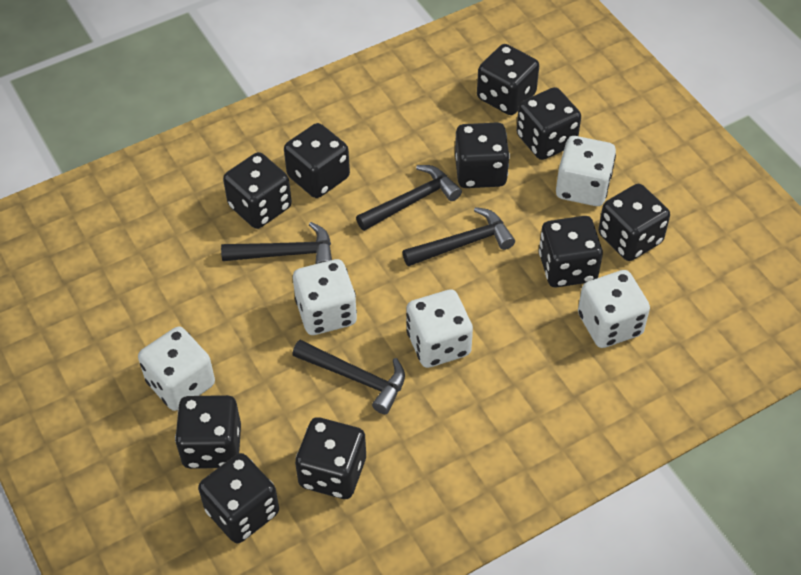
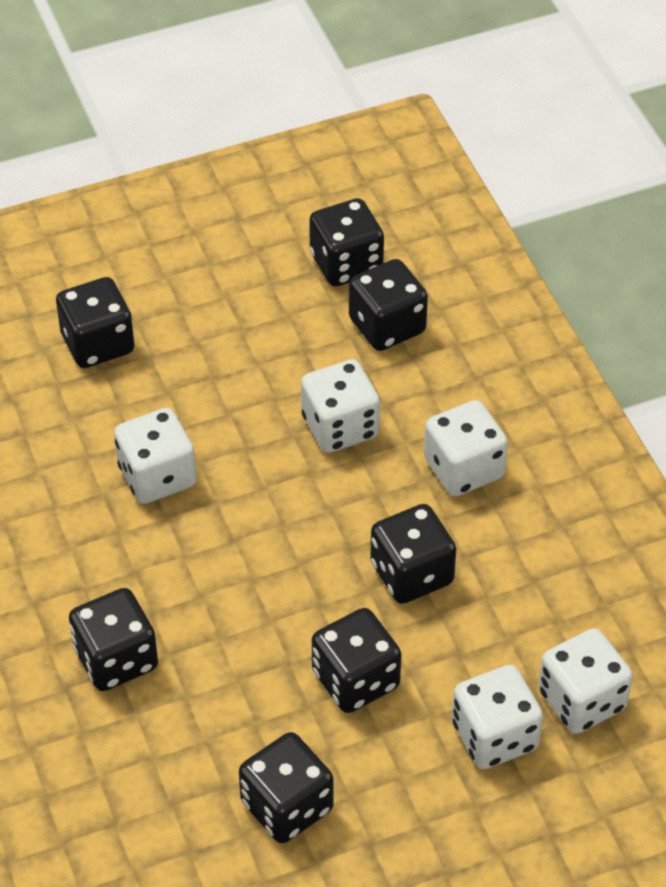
black dice: [175,395,241,469] [198,453,279,543] [223,152,292,229] [284,123,350,198] [295,417,366,499] [455,122,510,188] [477,44,539,115] [516,87,581,160] [539,216,603,288] [598,184,670,261] = 10 -> [56,277,134,368] [69,588,158,691] [239,732,334,843] [309,198,384,287] [312,608,401,713] [349,259,428,351] [370,504,456,604] = 7
black hammer: [221,222,332,264] [292,340,405,414] [356,165,462,231] [402,207,515,266] = 4 -> none = 0

